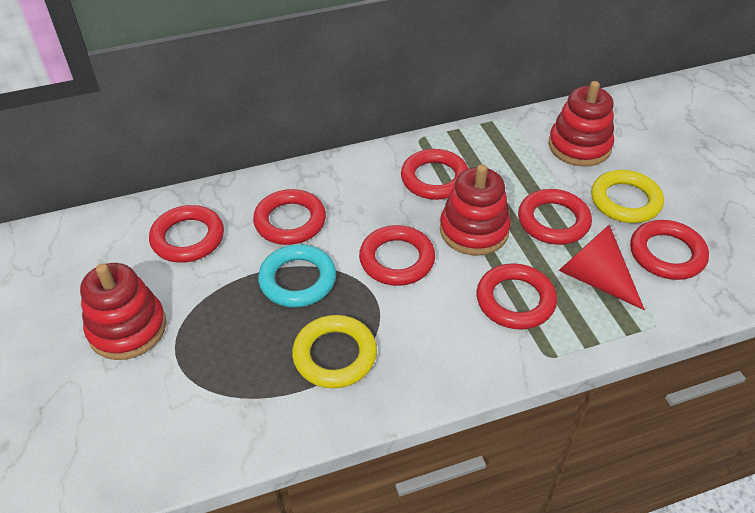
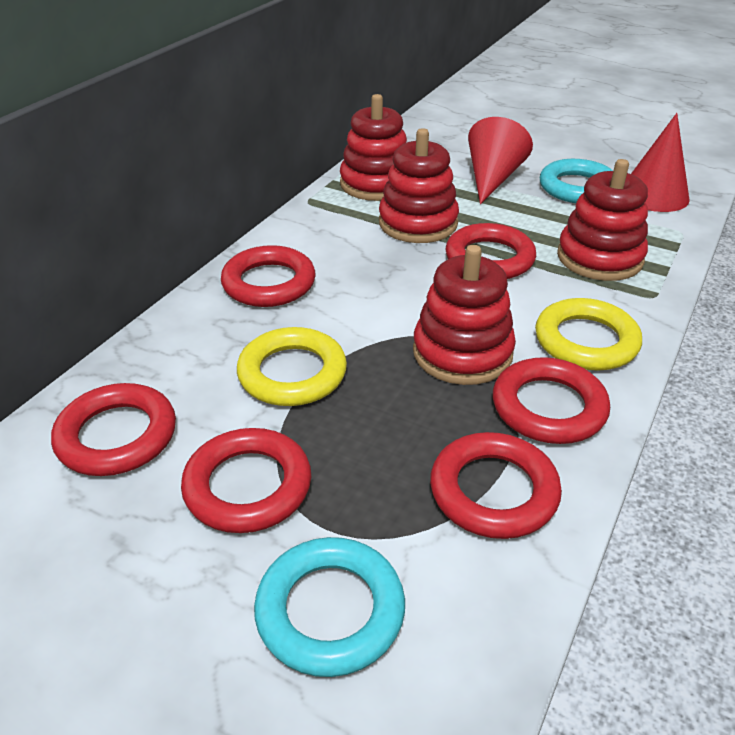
red cone: [559,224,645,310] = 1 -> [468,117,533,204] [631,113,690,212] = 2
red ring: [149,205,224,263] [253,189,326,245] [359,225,435,286] [401,149,469,200] [477,263,557,329] [518,189,592,245] [630,220,709,280] = 7 -> [51,383,176,476] [181,428,311,533] [221,245,315,307] [430,432,562,539] [446,223,536,279] [493,357,610,444] = 6
red stacking toy: [80,263,166,360] [440,164,511,256] [548,81,614,167] = 3 -> [340,94,407,201] [379,128,459,243] [413,245,516,385] [557,159,648,281] = 4
turquoise ring: [258,244,336,308] = 1 -> [254,537,405,677] [540,159,613,203] = 2

